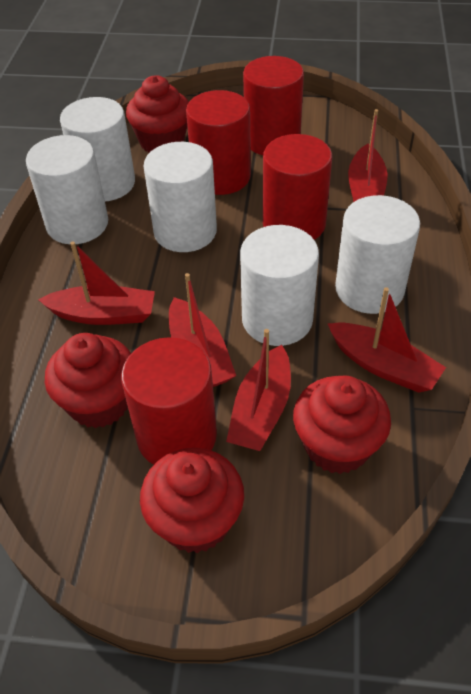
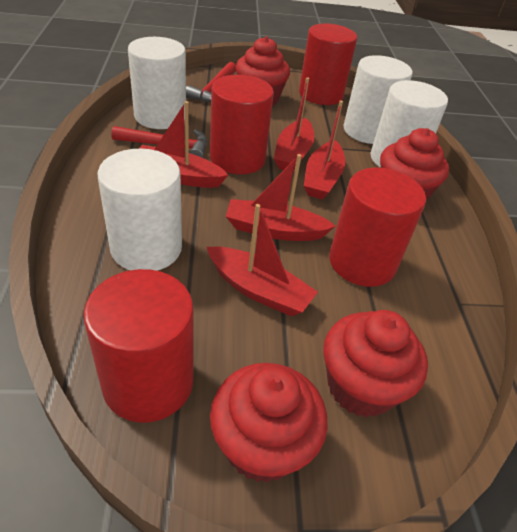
red hammer: none = 0 -> [111,126,207,158] [186,62,236,102] = 2
white cylinder: [26,135,108,244] [60,97,135,201] [143,142,217,252] [240,225,319,346] [335,195,420,314] = 5 -> [98,149,182,271] [128,37,186,129] [344,55,413,144] [371,80,448,168] = 4

